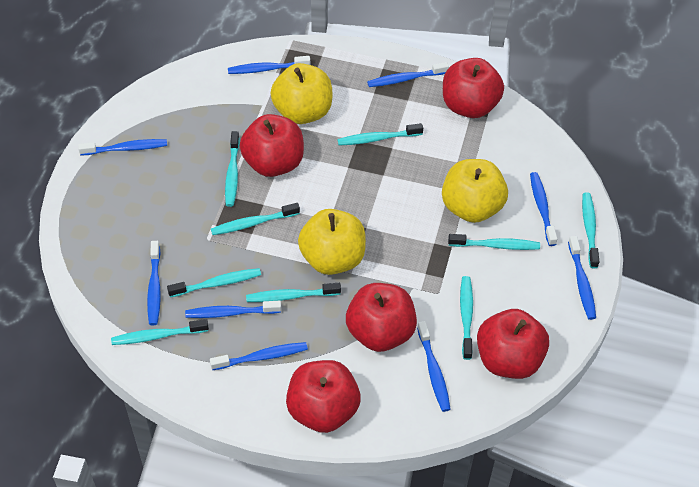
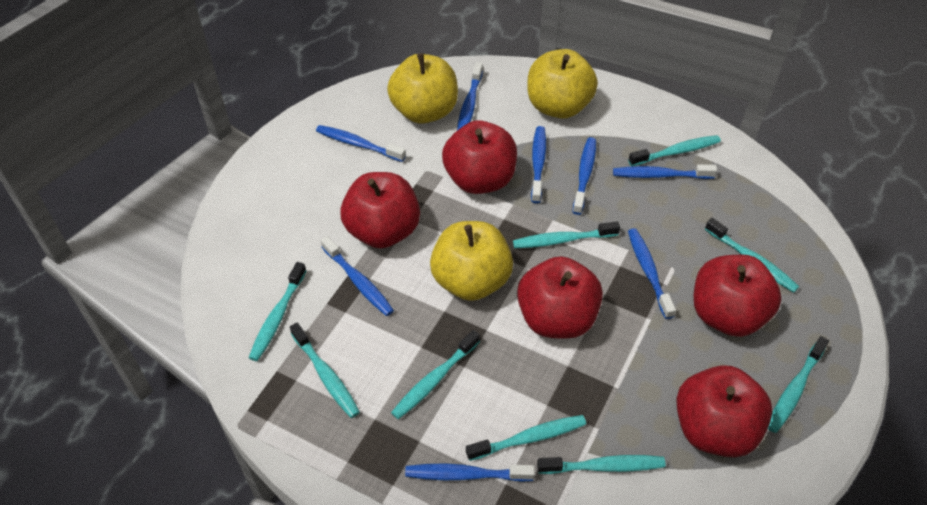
blue toothbrush: [78,139,167,155] [147,241,161,325] [185,301,281,318] [210,342,308,370] [228,56,310,74] [367,62,449,87] [417,321,451,412] [530,172,557,246] [568,236,596,320] = 9 -> [316,125,406,162] [321,236,394,316] [405,463,535,482] [457,62,483,130] [531,126,546,203] [573,137,596,215] [613,164,717,179] [628,228,676,319] = 8

